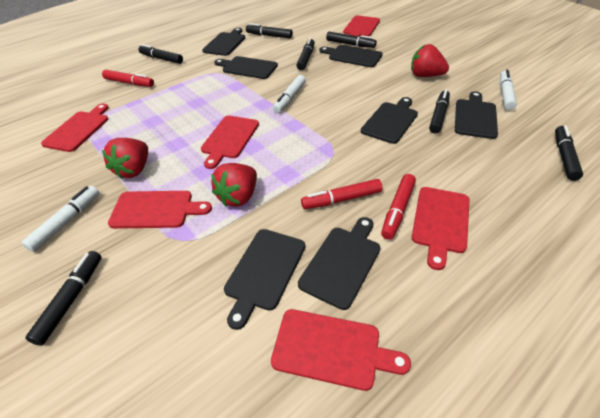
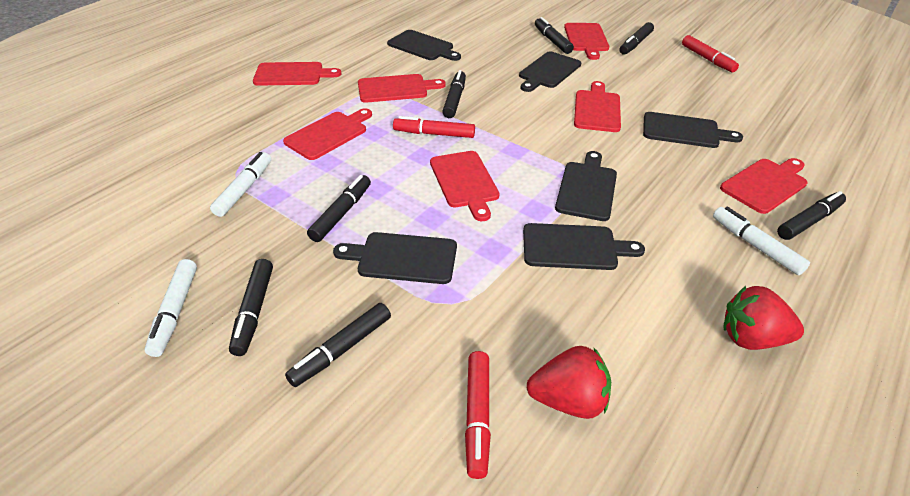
black cutting board: [202,28,245,56] [214,56,278,79] [224,229,305,330] [298,217,380,310] [319,45,383,67] [361,97,418,144] [455,91,498,139] = 7 -> [333,232,457,284] [387,30,461,61] [519,51,581,92] [523,223,645,270] [555,151,617,221] [643,112,743,148] = 6
red cutting board: [41,104,109,152] [108,191,212,228] [201,116,259,169] [271,309,411,391] [343,16,380,37] [412,187,469,270] = 6 -> [253,62,341,86] [283,108,372,160] [358,74,446,103] [430,151,500,221] [564,23,609,60] [574,81,621,132] [720,158,808,214] = 7
red strawberry: [102,138,148,179] [211,163,257,207] [411,44,449,77] = 3 -> [526,346,611,419] [723,286,804,350] = 2

